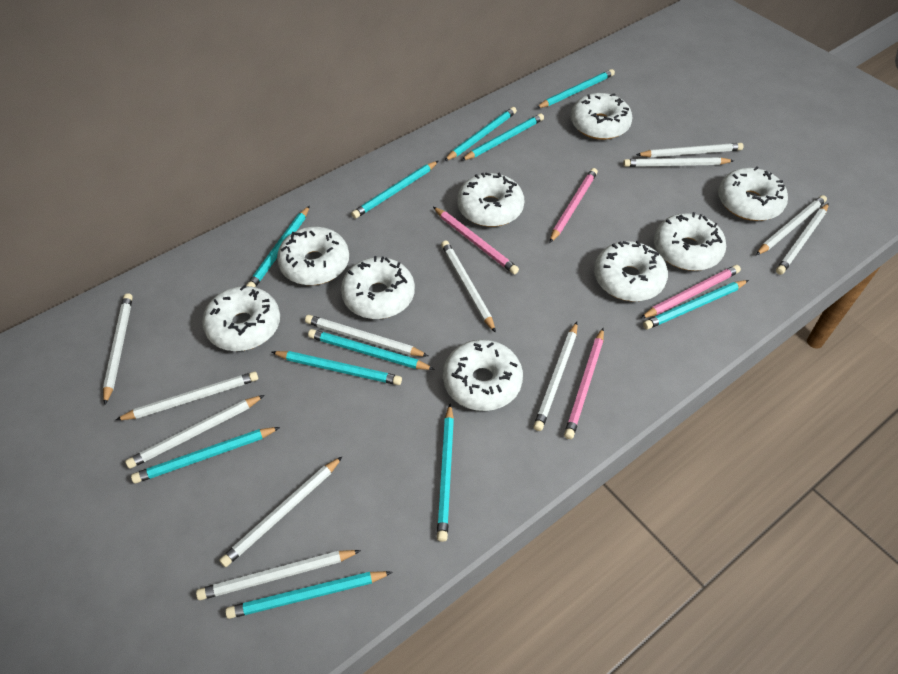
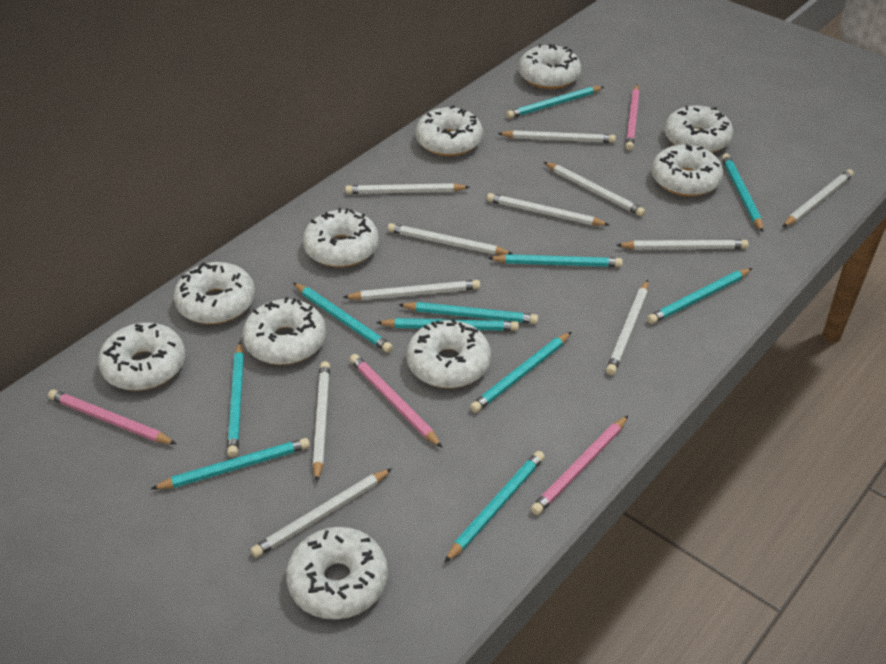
white donut: [202,285,280,351] [277,227,349,285] [341,256,415,319] [443,340,523,411] [457,172,524,227] [571,93,633,140] [594,241,668,301] [654,212,726,271] [718,166,788,221] = 9 -> [98,322,185,391] [174,262,255,324] [242,297,326,365] [286,527,388,620] [303,208,379,267] [407,318,491,388] [415,105,483,156] [519,44,581,89] [651,144,723,197] [665,105,733,153] = 10
white pencil: [103,293,133,405] [116,371,258,420] [125,395,264,469] [196,550,361,600] [219,456,343,567] [305,315,428,356] [441,241,496,333] [533,322,578,431] [623,157,734,167] [636,143,744,157] [756,195,827,255] [776,203,829,275] = 12 -> [251,468,392,558] [313,361,330,482] [343,280,480,300] [345,183,470,194] [388,223,513,255] [487,193,610,226] [497,130,616,143] [544,162,645,217] [606,280,648,375] [616,240,748,249] [783,169,854,227] = 11

